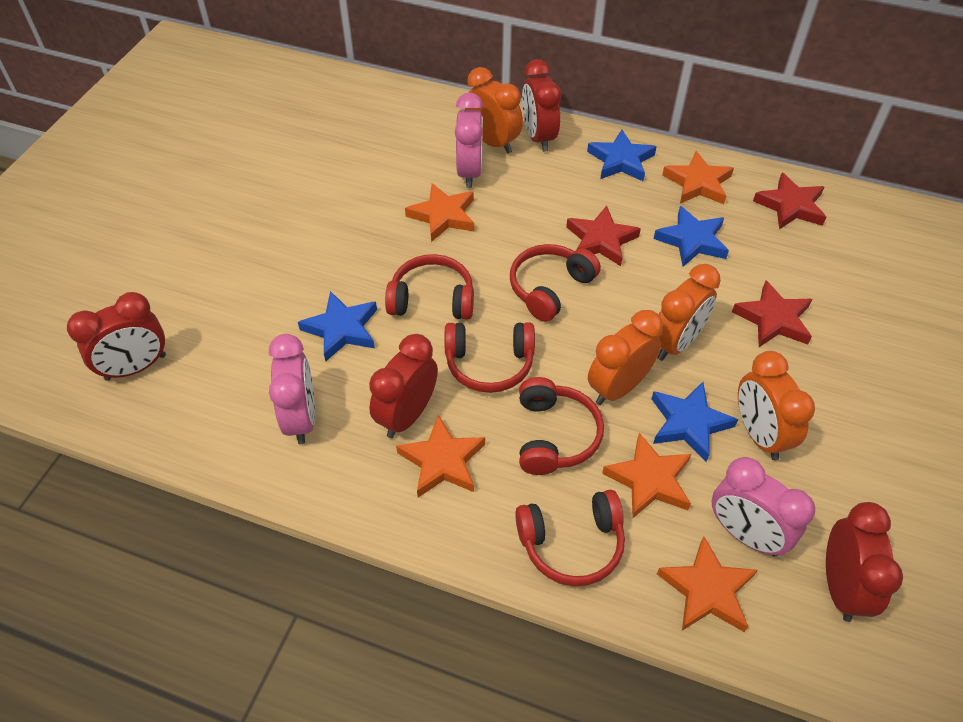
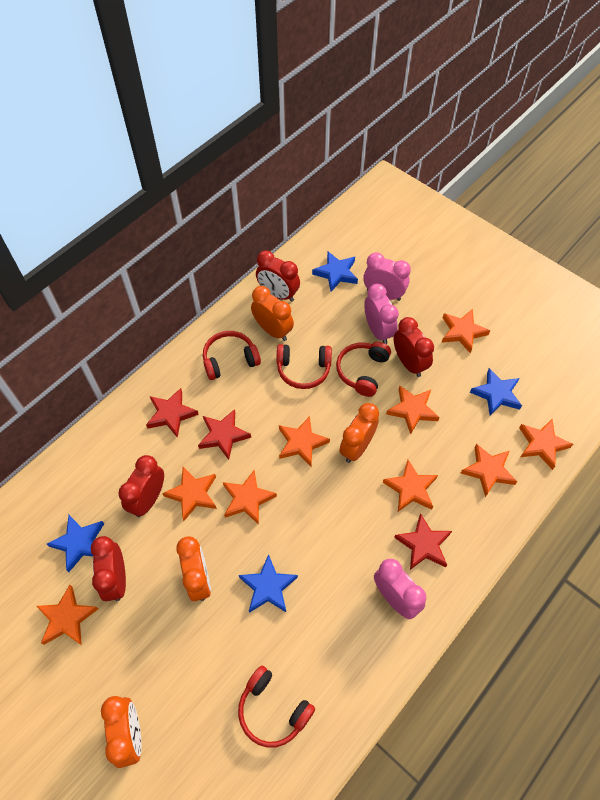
orange star: [396,415,485,498] [405,183,474,242] [602,433,691,518] [657,536,758,632] [662,151,734,204] = 5 -> [36,585,98,645] [162,467,217,521] [223,470,277,525] [279,416,330,467] [383,460,438,512] [386,385,440,434] [442,309,490,353] [461,444,517,497] [519,419,573,470] = 9
red headphones: [385,254,474,320] [445,322,535,393] [510,244,601,322] [515,490,625,586] [519,377,604,475] = 5 -> [203,331,261,380] [238,665,315,747] [277,344,332,389] [336,342,391,397] = 4

